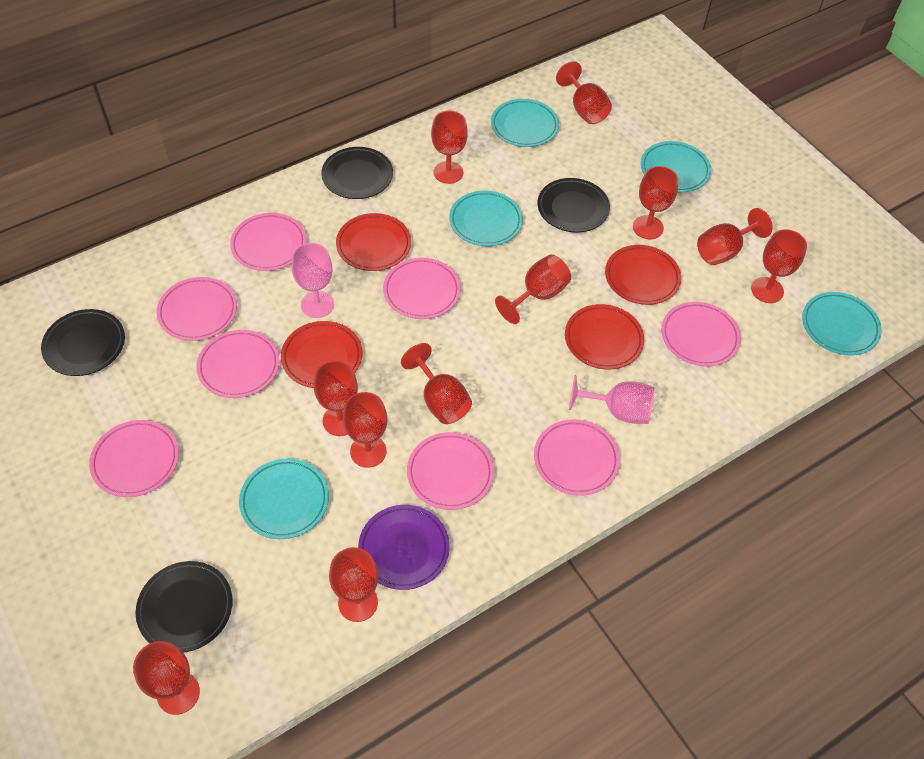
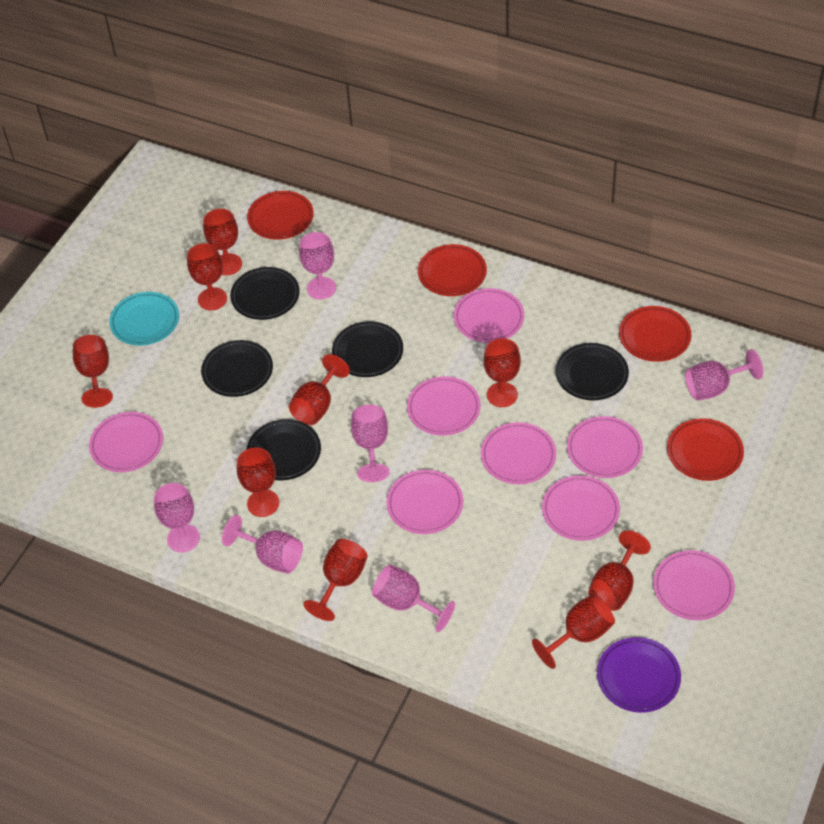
black plate: [41,309,125,376] [136,561,233,653] [321,147,393,199] [537,178,610,232] = 4 -> [201,340,273,397] [230,267,300,320] [246,419,321,481] [332,321,403,377] [555,343,629,400] = 5
pink goblet: [291,243,334,318] [569,375,655,424] = 2 -> [154,483,200,552] [222,515,303,574] [299,232,336,299] [351,405,390,482] [372,565,455,632] [685,349,763,401] = 6
red goblet: [133,641,200,715] [314,361,358,436] [329,547,379,622] [343,392,387,468] [401,343,472,424] [431,110,468,184] [495,254,571,324] [556,61,612,124] [633,166,679,239] [697,208,773,265] [751,229,807,303] = 11 -> [73,335,113,408] [187,243,227,310] [203,209,242,275] [237,448,279,517] [289,354,350,425] [303,539,368,621] [484,338,521,407] [532,594,615,669] [588,530,651,611] = 9
turquoise plate: [239,458,329,539] [449,191,523,246] [491,99,559,147] [641,141,711,193] [802,292,882,356] = 5 -> [109,292,179,346] = 1

